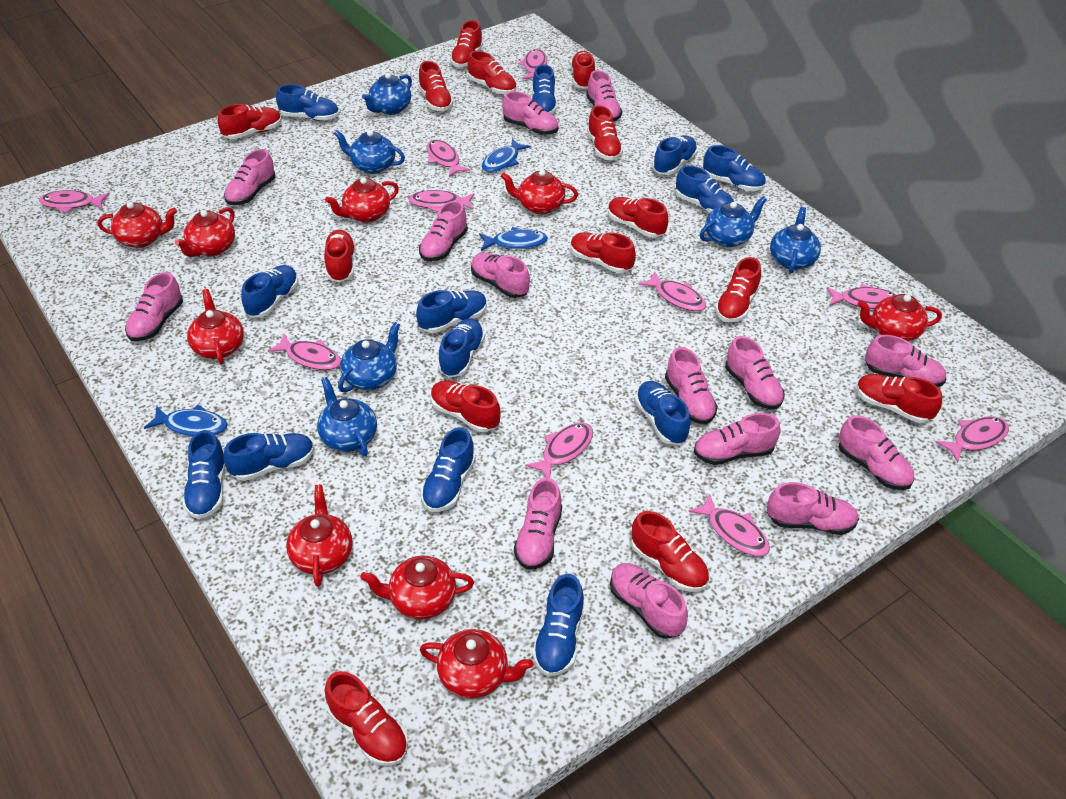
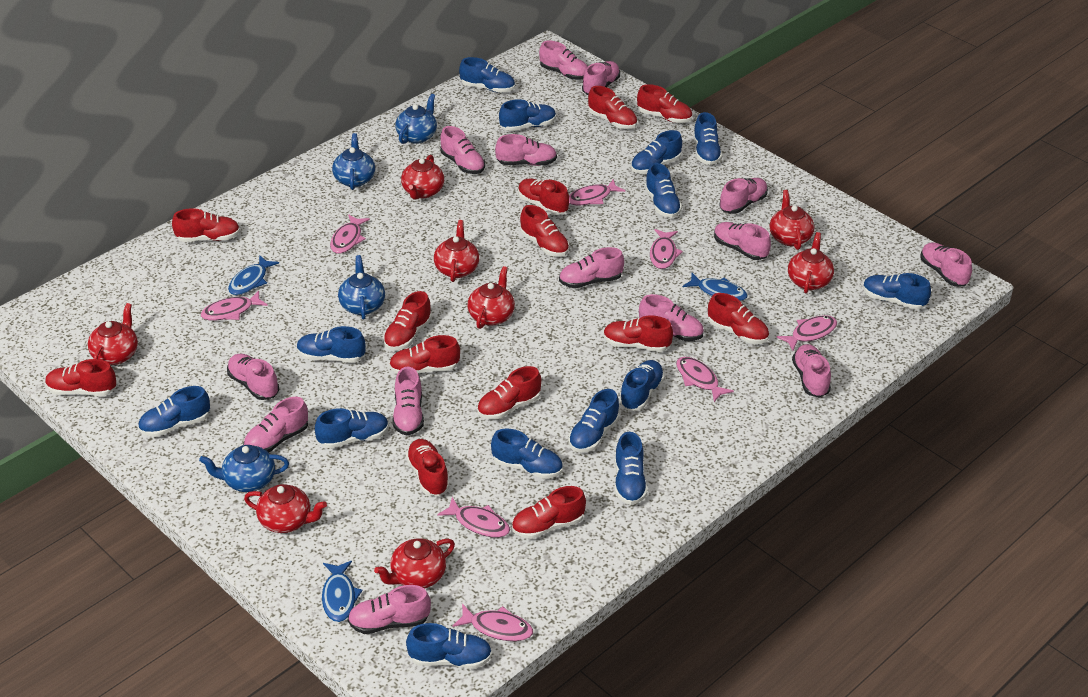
blue shoe: [182,430,226,519] [224,433,314,481] [241,265,298,317] [276,84,339,121] [416,290,487,333] [421,427,476,512] [438,318,485,377] [532,64,557,114] [533,574,584,676] [635,381,690,445] [653,136,698,175] [676,165,734,213] [703,145,766,191] = 13 -> [138,386,210,437] [297,326,366,363] [315,408,389,448] [406,623,492,669] [459,57,515,93] [491,429,563,479] [499,99,556,131] [568,389,619,452] [615,432,648,505] [619,360,665,410] [631,130,682,174] [645,163,682,218] [693,112,722,165] [863,273,931,310] = 14
blue teapot: [317,377,377,456] [334,130,405,174] [338,322,400,392] [362,73,412,115] [700,196,767,247] [770,207,821,274] = 6 -> [199,445,289,492] [332,133,375,190] [338,255,385,320] [395,94,437,144] = 4
pink fish: [39,190,109,213] [268,334,341,370] [408,190,475,212] [427,140,470,177] [518,49,547,79] [525,422,593,478] [639,272,706,311] [688,493,770,556] [826,284,896,309] [935,417,1009,463] = 10 -> [201,291,268,321] [330,214,370,254] [437,497,510,538] [452,604,533,641] [569,179,625,205] [650,229,683,269] [676,357,734,402] [777,315,837,350] = 8
red shoe: [218,104,282,139] [324,230,355,282] [325,671,408,766] [418,61,454,111] [431,380,500,432] [450,20,483,67] [468,51,517,95] [570,51,595,89] [571,232,636,273] [587,105,623,160] [608,197,668,238] [631,511,709,592] [715,257,761,322] [856,374,942,423] = 14 -> [45,359,116,396] [172,208,240,242] [383,291,432,350] [389,335,460,374] [406,439,450,496] [477,366,541,419] [512,486,586,539] [518,179,569,215] [520,205,569,257] [588,86,637,129] [603,315,673,352] [637,84,692,123] [708,293,769,344] = 13
red teapot: [97,202,177,248] [175,207,235,257] [187,289,244,365] [286,485,353,587] [325,177,399,223] [360,556,474,619] [420,629,533,699] [501,170,578,215] [857,294,942,342] = 9 -> [88,303,138,365] [244,484,327,533] [374,538,455,588] [401,155,444,200] [434,220,479,282] [468,266,515,329] [770,190,814,250] [788,232,834,294] = 8

